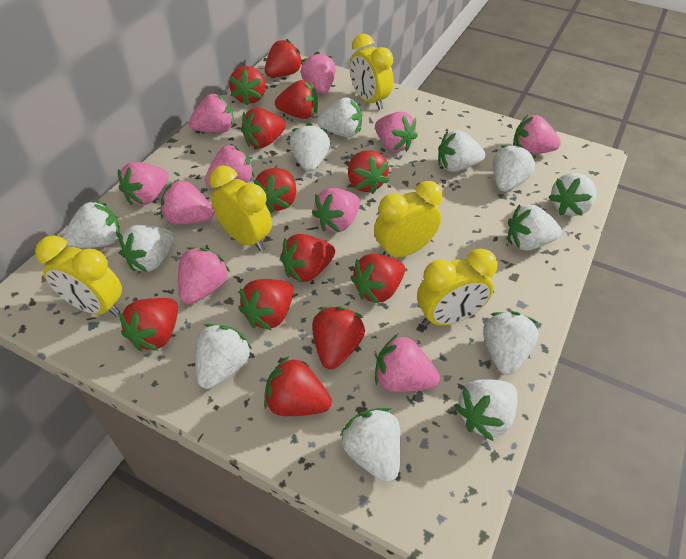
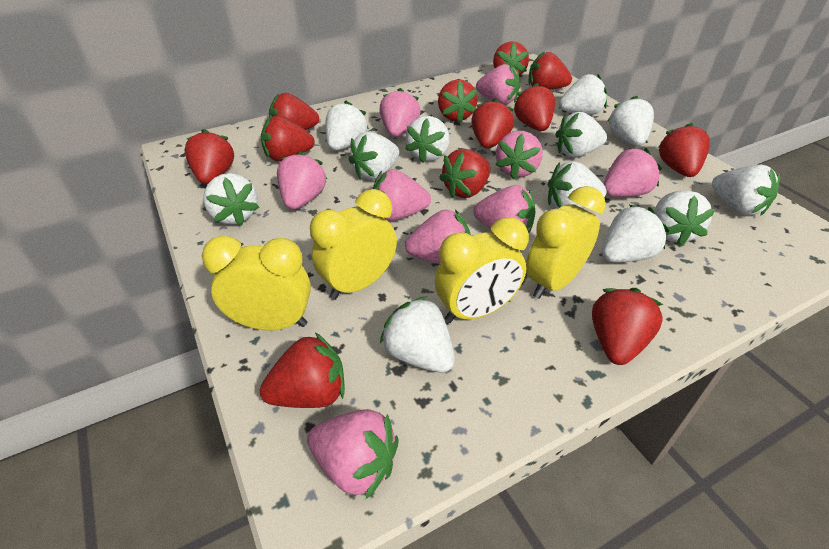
pink strawberry: [118,162,169,205] [161,179,214,224] [178,247,230,304] [189,94,234,133] [205,144,255,188] [301,51,336,94] [312,188,360,232] [375,112,418,152] [375,334,440,392] [513,115,561,155] = 10 -> [277,151,327,209] [307,409,399,499] [373,169,431,221] [380,88,421,137] [405,209,471,264] [473,185,535,233] [476,64,520,105] [496,131,543,180] [604,148,662,197] = 9
yellow clock: [35,236,122,316] [209,166,272,251] [350,34,393,110] [374,181,443,257] [417,249,498,326] = 5 -> [202,235,311,330] [310,189,397,300] [435,217,529,323] [526,186,606,299] = 4

